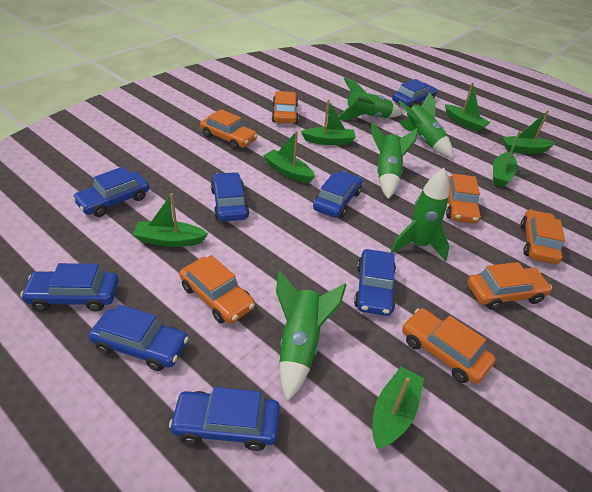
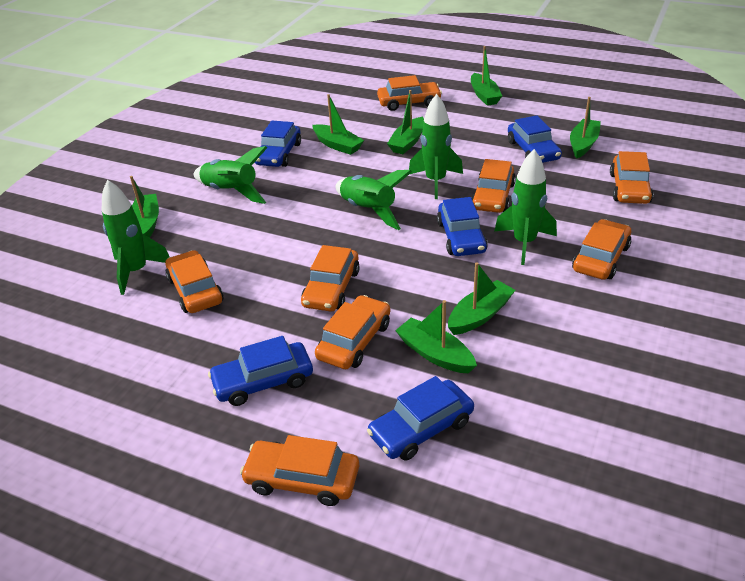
blue car: [20,263,119,312] [72,166,150,217] [89,304,189,371] [169,387,280,451] [211,172,249,221] [313,171,362,218] [354,249,396,316] [392,79,437,108] = 8 -> [208,336,313,406] [255,121,301,167] [367,376,474,461] [437,197,488,256] [508,116,562,163] = 5
orange car: [179,255,255,324] [200,109,258,150] [272,91,298,123] [402,308,496,384] [446,174,481,223] [467,262,552,310] [520,210,565,264] = 7 -> [165,250,224,313] [240,435,359,506] [301,245,360,312] [315,295,390,369] [377,75,442,111] [471,159,516,213] [572,219,631,280] [610,151,653,204] = 8

